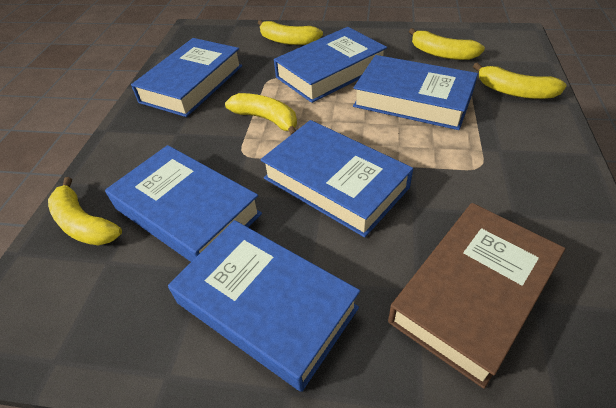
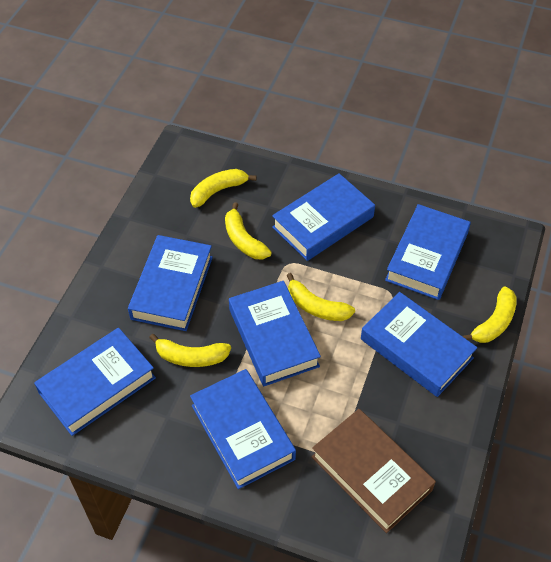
blue book: [105,145,262,262] [131,38,242,117] [168,220,360,392] [260,120,413,238] [274,27,387,103] [353,55,478,130] = 6 -> [34,328,156,436] [128,235,213,331] [190,369,296,489] [229,281,321,386] [272,173,375,261] [361,292,477,397] [385,204,471,300] = 7

